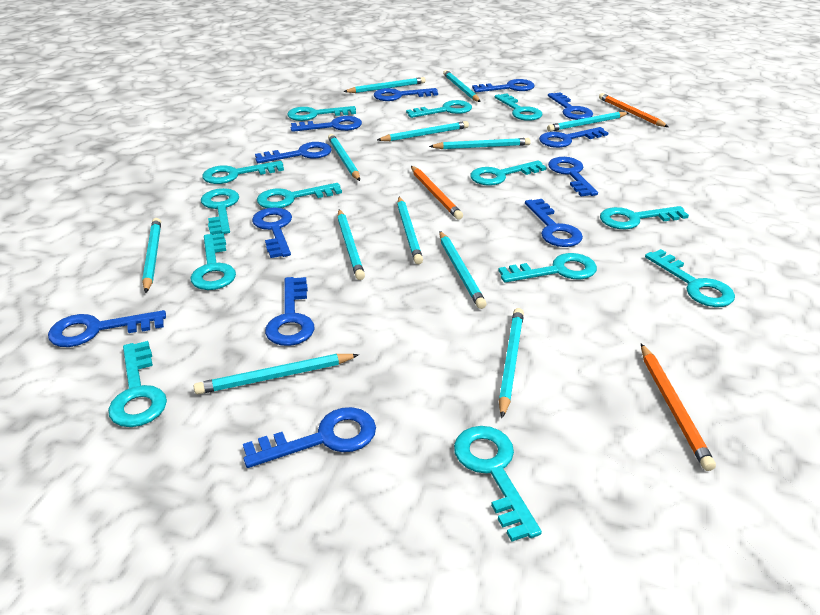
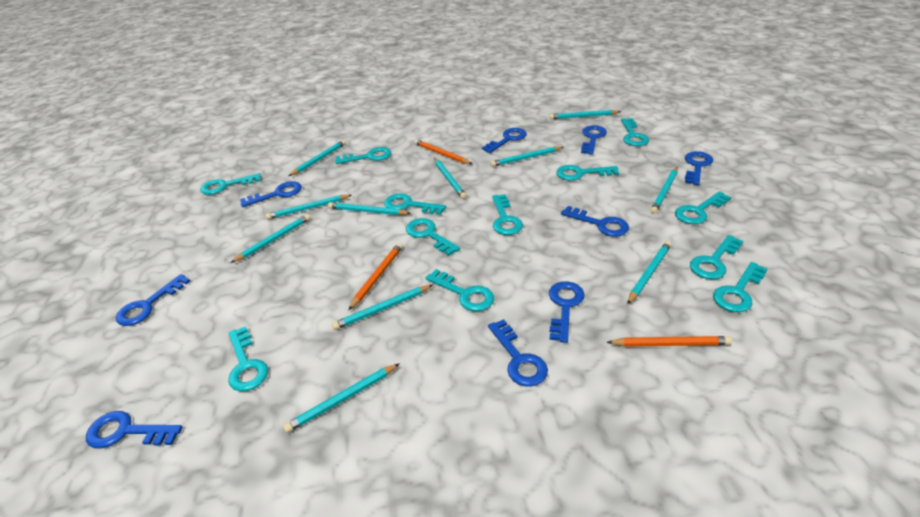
blue key: [48,310,166,347] [243,407,376,468] [252,207,292,258] [255,142,332,163] [265,277,314,346] [291,116,362,132] [374,88,438,101] [472,79,535,92] [525,199,583,247] [539,127,608,148] [548,92,593,120] [548,157,598,197] = 12 -> [86,411,183,448] [116,274,190,326] [240,181,302,207] [482,128,527,153] [488,319,548,386] [549,281,584,343] [561,206,629,237] [581,125,607,154] [685,151,713,185] = 9
turquoise key: [108,341,167,427] [190,233,236,290] [201,188,239,235] [202,161,284,184] [257,183,342,208] [287,106,356,121] [406,100,472,118] [454,426,542,542] [470,161,547,186] [495,93,542,121] [498,253,597,283] [600,206,689,229] [645,249,735,307] = 13 -> [200,173,261,195] [228,326,268,392] [335,147,391,164] [384,193,446,215] [406,218,460,256] [426,269,494,311] [492,194,523,235] [556,165,619,181] [621,118,649,146] [675,191,731,224] [690,235,743,279] [713,262,767,312] = 12
turquoise pencil: [142,218,161,293] [194,354,359,394] [328,134,360,181] [337,209,365,280] [343,77,425,93] [377,121,469,141] [397,197,423,264] [429,138,531,149] [439,231,487,309] [443,70,481,102] [499,308,524,418] [547,112,628,132] = 12 -> [230,214,310,263] [265,195,352,220] [283,363,400,433] [289,140,346,176] [328,202,411,215] [332,285,433,330] [434,158,467,199] [490,147,564,167] [549,110,621,119] [627,241,671,304] [651,167,678,214] = 11

